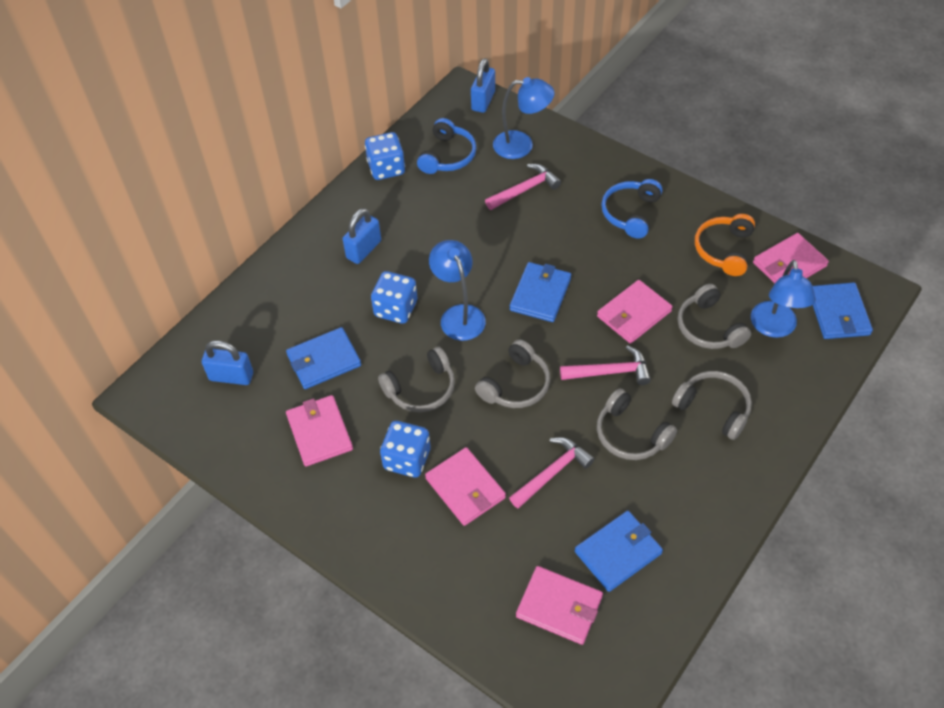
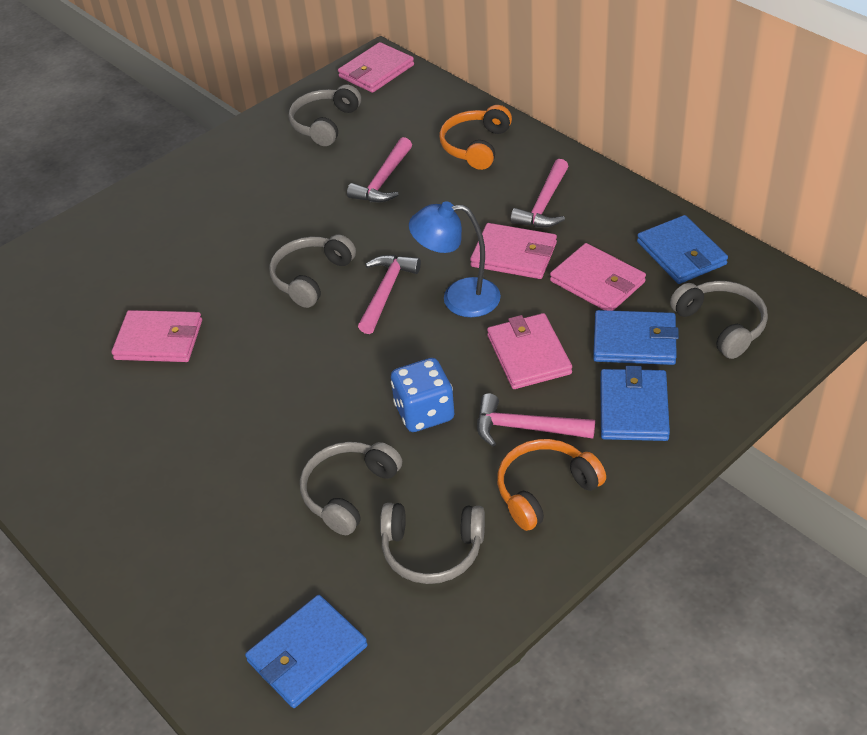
blue dice: [365,132,405,180] [371,271,418,324] [380,421,430,477] = 3 -> [391,358,454,432] = 1
blue headphones: [417,118,476,174] [601,179,663,238] = 2 -> none = 0
blue lamp: [429,240,486,341] [493,77,555,159] [751,260,816,338] = 3 -> [409,201,501,317] = 1
blue padlock: [202,341,253,385] [343,208,381,264] [471,58,495,113] = 3 -> none = 0
orange headphones: [695,214,755,276] = 1 -> [439,105,512,170] [497,439,606,531] = 2
pink hammer: [485,164,561,210] [509,437,594,509] [560,345,651,385] = 3 -> [347,137,412,202] [358,255,421,334] [477,393,595,447] [510,159,569,228] = 4

